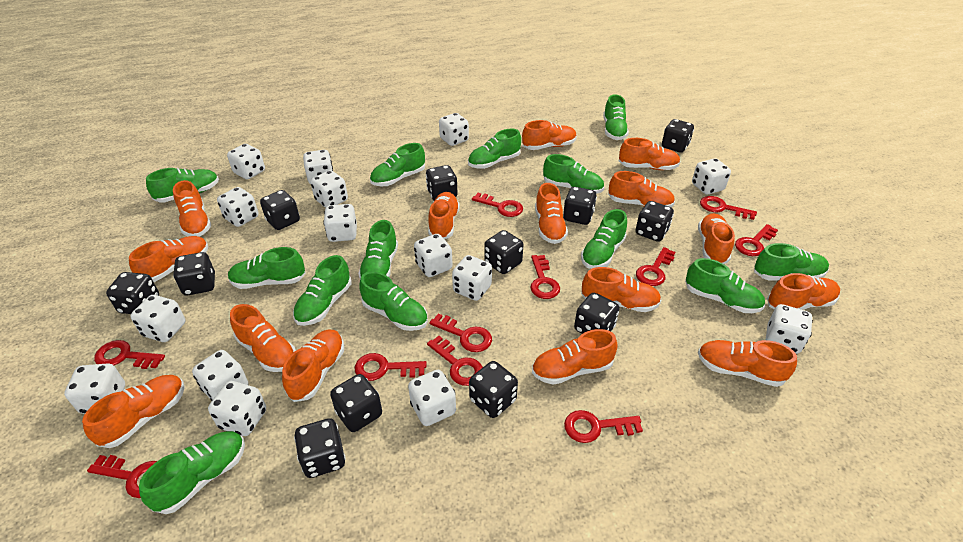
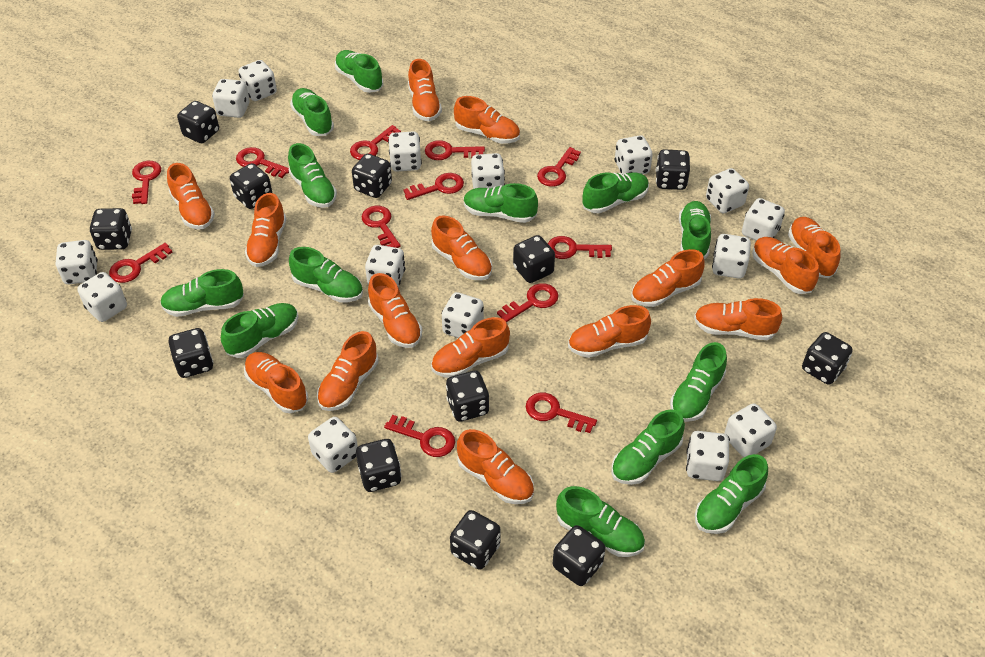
red key: [87,455,157,498] [94,340,165,369] [354,353,427,381] [427,336,483,386] [429,314,492,352] [472,193,523,217] [530,255,560,299] [564,410,643,443] [636,247,675,286] [700,196,757,220] [735,224,778,256] = 11 -> [109,243,172,283] [132,161,161,204] [236,147,289,178] [350,125,401,160] [361,206,401,248] [384,415,455,457] [403,173,464,200] [425,140,485,160] [497,283,559,322] [526,393,597,433] [537,147,581,187] [548,236,612,259] = 12

